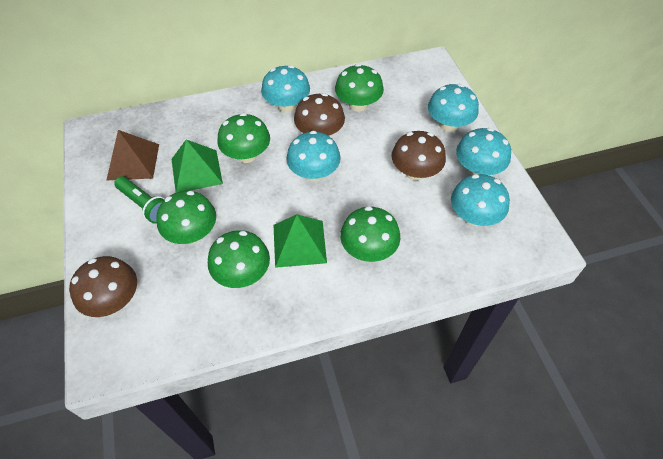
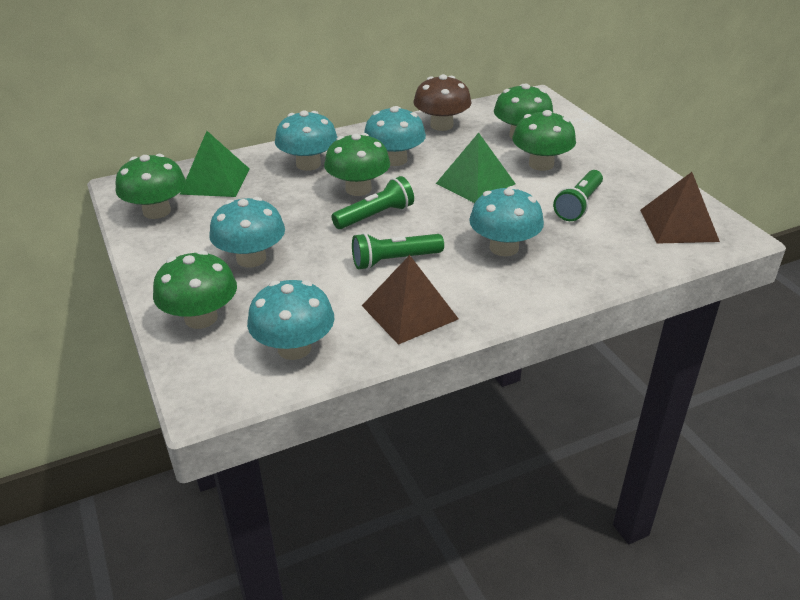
brown mushroom: [69,256,137,317] [294,93,345,136] [392,131,446,181] = 3 -> [414,74,472,131] = 1
brown pyramid: [107,130,159,180] = 1 -> [362,255,459,345] [640,172,720,244] = 2
green flashlight: [114,176,165,224] = 1 -> [331,176,414,229] [352,233,444,270] [553,170,603,221] = 3

